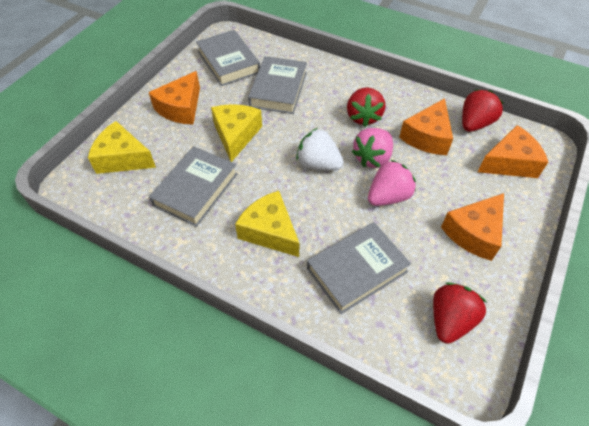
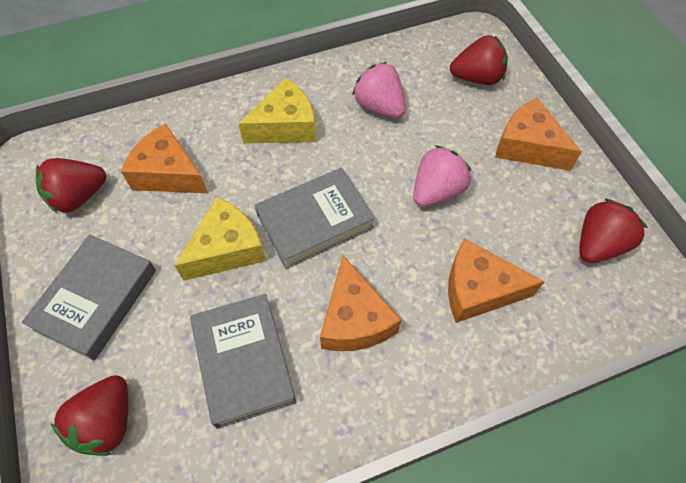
grey book: [149,146,238,227] [196,30,260,86] [248,56,307,114] [307,222,411,314] = 4 -> [21,234,156,360] [190,294,296,429] [255,168,375,269] = 3
red strawberry: [347,87,385,127] [433,282,486,344] [462,89,504,132] = 3 -> [36,158,106,213] [51,375,128,456] [450,35,508,85] [579,199,648,263] = 4
white strawberry: [296,128,344,170] = 1 -> none = 0
yellow cheese: [88,121,156,174] [211,104,262,162] [235,191,299,257] = 3 -> [174,197,266,281] [238,78,316,144] = 2

